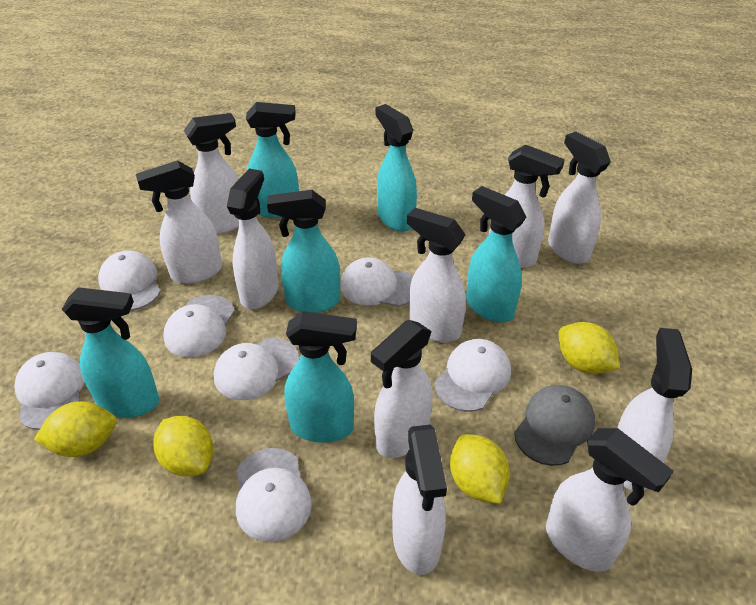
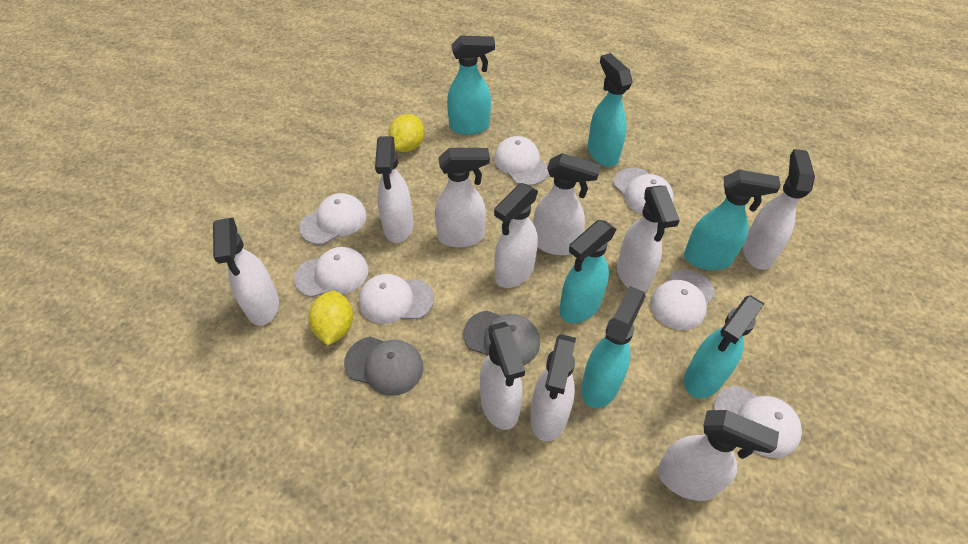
grey cap: [514,385,595,466] = 1 -> [344,337,423,396] [463,311,540,366] = 2
yellow lemon: [34,401,117,457] [153,416,213,477] [450,434,510,504] [559,322,620,374] = 4 -> [308,291,353,345] [388,114,424,152] = 2

